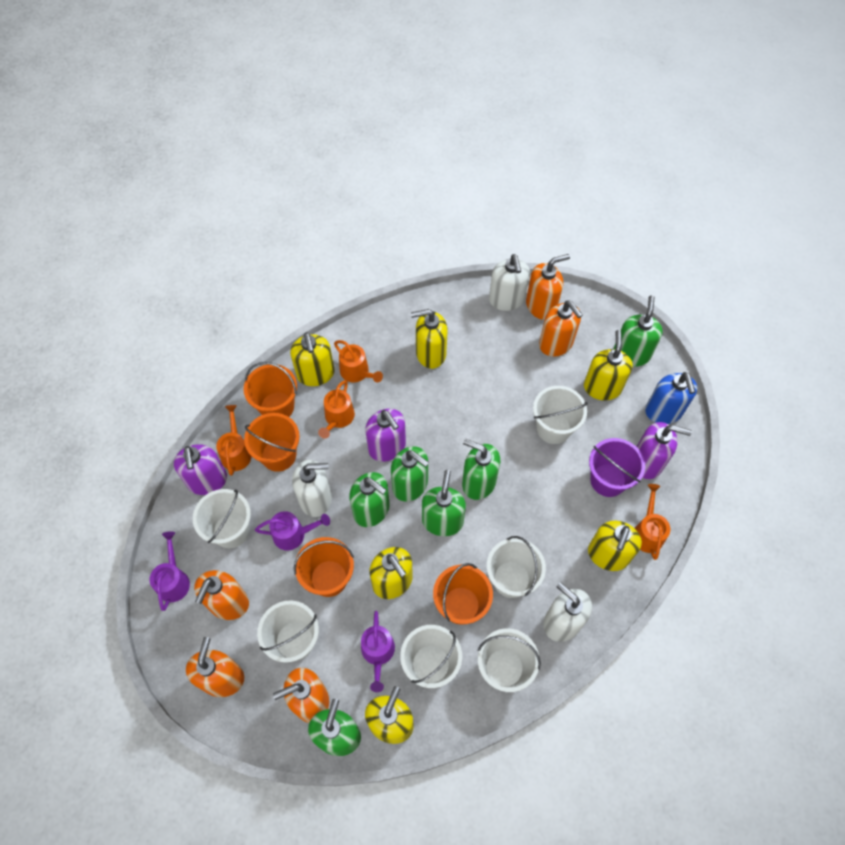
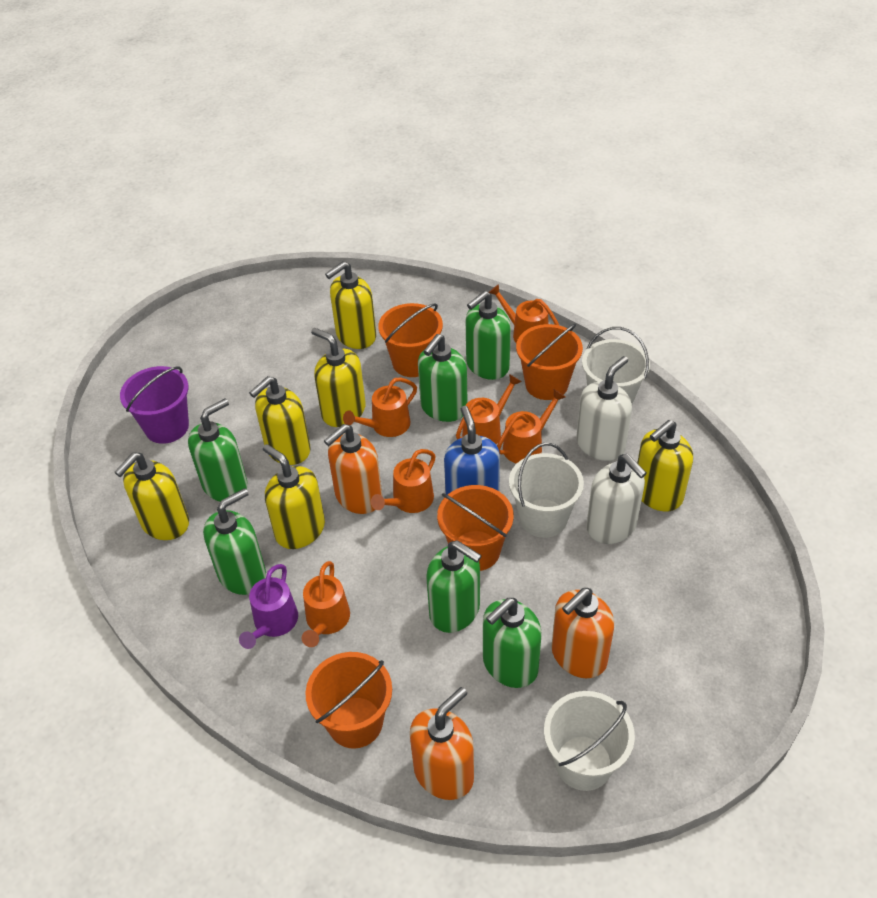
orange soap dispenser: [186,637,244,697] [194,570,249,620] [273,668,329,723] [526,254,570,320] [539,300,583,357] = 5 -> [324,424,382,514] [410,687,474,800] [551,588,614,678] = 3
orange watering can: [216,405,252,476] [318,380,355,439] [334,340,383,383] [635,484,670,560] = 4 -> [302,561,350,647] [343,378,417,437] [371,449,436,513] [456,374,522,445] [488,284,559,343] [497,389,565,464] = 6
purple soap dispenser: [174,444,227,495] [365,409,406,462] [637,422,692,479] = 3 -> none = 0
purple watering can: [150,531,190,611] [255,511,330,550] [361,611,395,692] = 3 -> [239,564,298,649] = 1
white bucket: [193,489,251,548] [257,600,319,663] [400,625,462,688] [477,628,541,692] [487,536,546,598] [533,386,588,444] = 6 -> [509,443,584,538] [544,691,635,791] [582,327,650,404] = 3
white soap dispenser: [292,460,332,517] [489,254,530,311] [544,582,592,642] = 3 -> [576,356,632,461] [586,454,647,544] = 2

